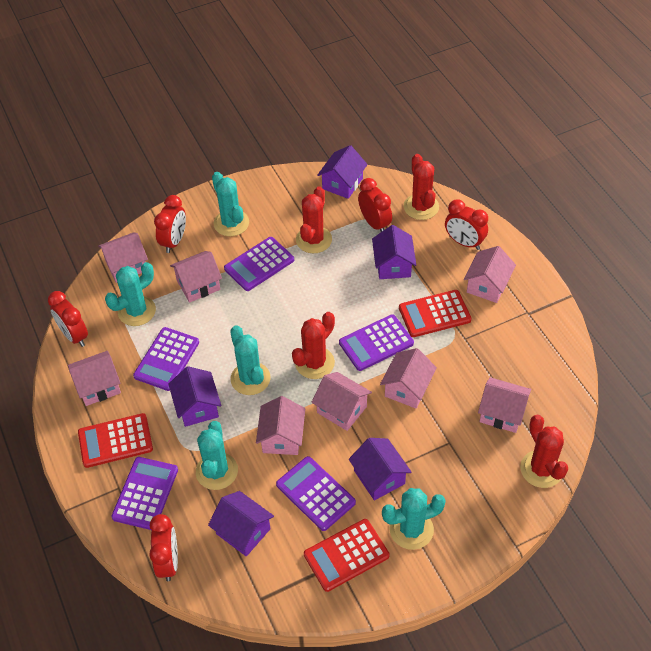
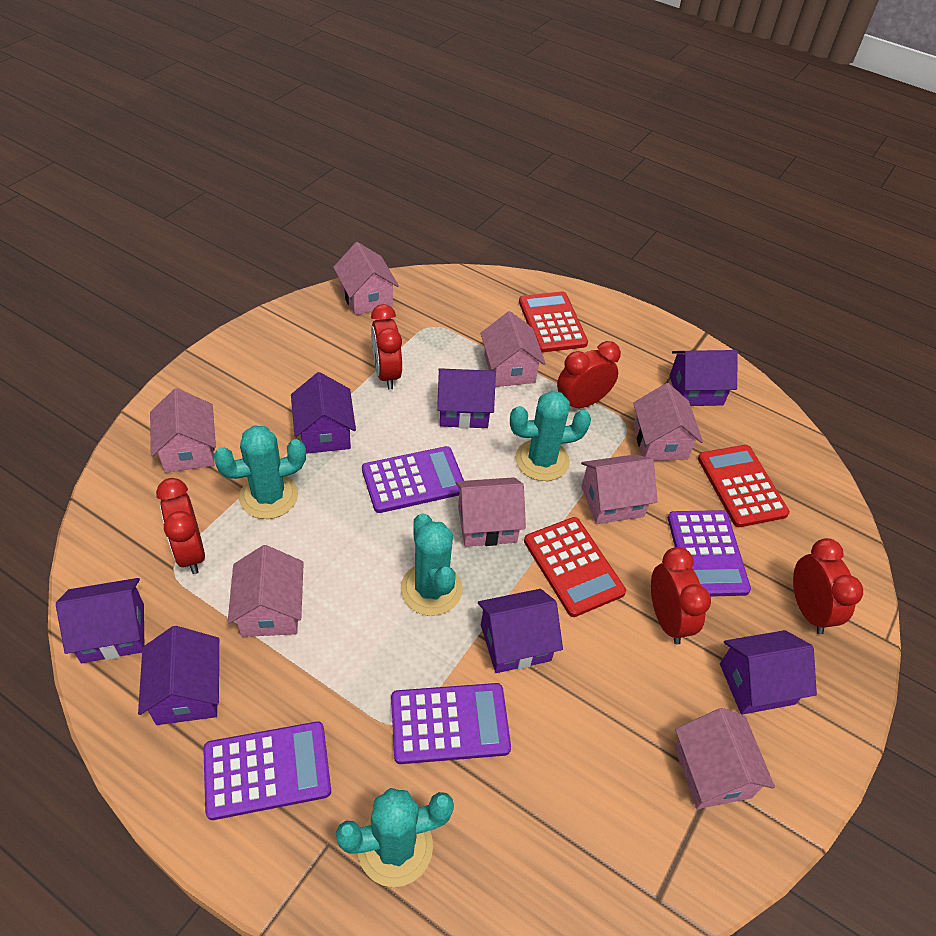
purple calculator: [111,457,178,530] [133,327,199,391] [224,237,294,291] [276,456,356,531] [339,314,414,371] = 5 -> [203,722,331,820] [362,446,464,513] [391,683,511,764] [668,510,751,597] = 4
purple house: [168,366,221,427] [208,491,274,557] [317,145,368,199] [349,438,412,500] [372,225,416,279] = 5 -> [56,578,144,663] [138,626,219,725] [291,372,356,454] [437,368,496,428] [478,589,563,673] [670,350,738,406] [720,630,817,715] = 7
red cactus: [292,312,335,379] [296,186,332,253] [403,154,439,220] [520,415,568,488] = 4 -> none = 0
turquoise cactus: [105,262,156,326] [196,421,238,490] [212,172,249,237] [230,325,271,395] [382,488,446,550] = 5 -> [213,426,306,519] [336,788,454,887] [400,513,462,616] [510,391,591,481] = 4

